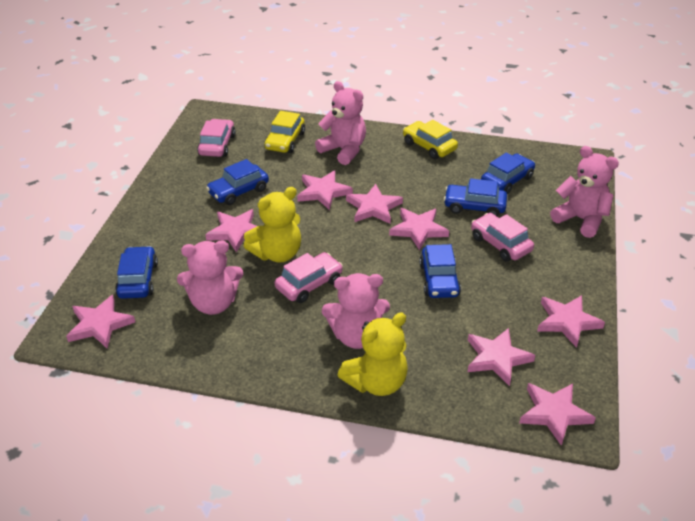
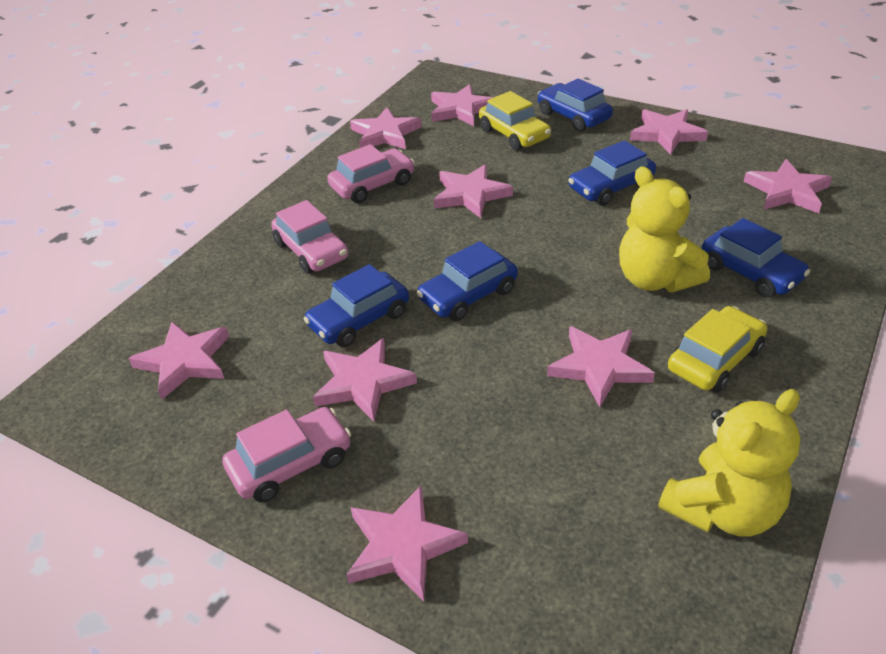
pink star: [66,295,135,348] [205,209,257,253] [297,170,353,210] [346,184,403,224] [389,208,449,250] [468,328,535,386] [519,383,596,446] [537,295,605,348] = 8 -> [128,321,229,399] [313,338,417,422] [346,485,468,602] [350,107,422,149] [431,84,494,126] [434,164,513,218] [547,326,655,407] [630,109,708,155] [744,159,832,213] = 9
pink teddy bear: [177,241,243,315] [315,81,366,165] [322,273,390,349] [550,146,619,238] = 4 -> none = 0

